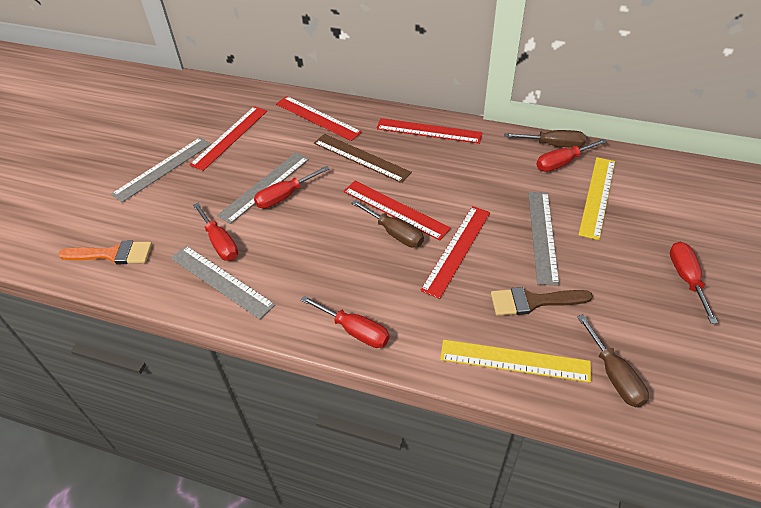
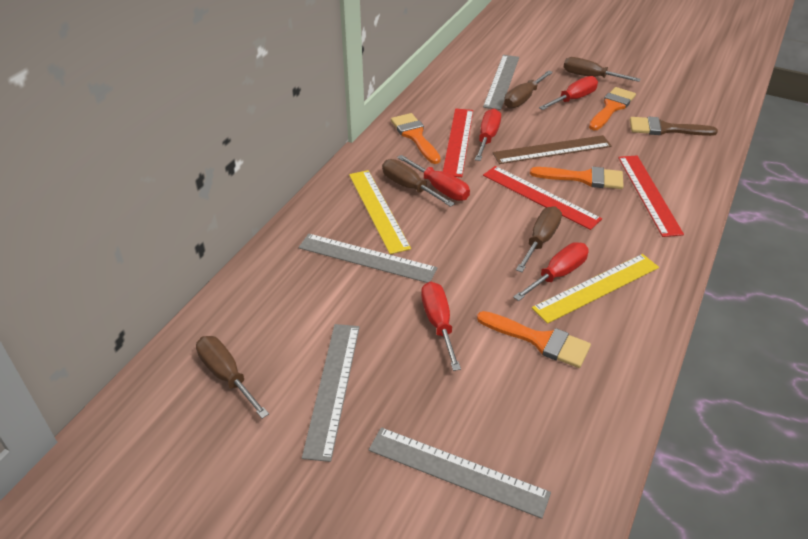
brown screwdriver: [351,200,424,247] [504,130,586,148] [577,314,649,407] = 3 -> [196,336,269,418] [382,159,455,207] [504,70,553,109] [516,206,562,272] [563,57,641,82] = 5
orange brush: [58,241,152,264] = 1 -> [391,113,441,164] [477,311,591,368] [530,167,624,189] [589,87,636,130] = 4
red ruler: [190,106,267,171] [276,96,362,141] [344,181,451,240] [376,118,483,144] [420,206,490,299] = 5 -> [443,108,473,177] [483,166,602,230] [618,155,684,237] = 3

